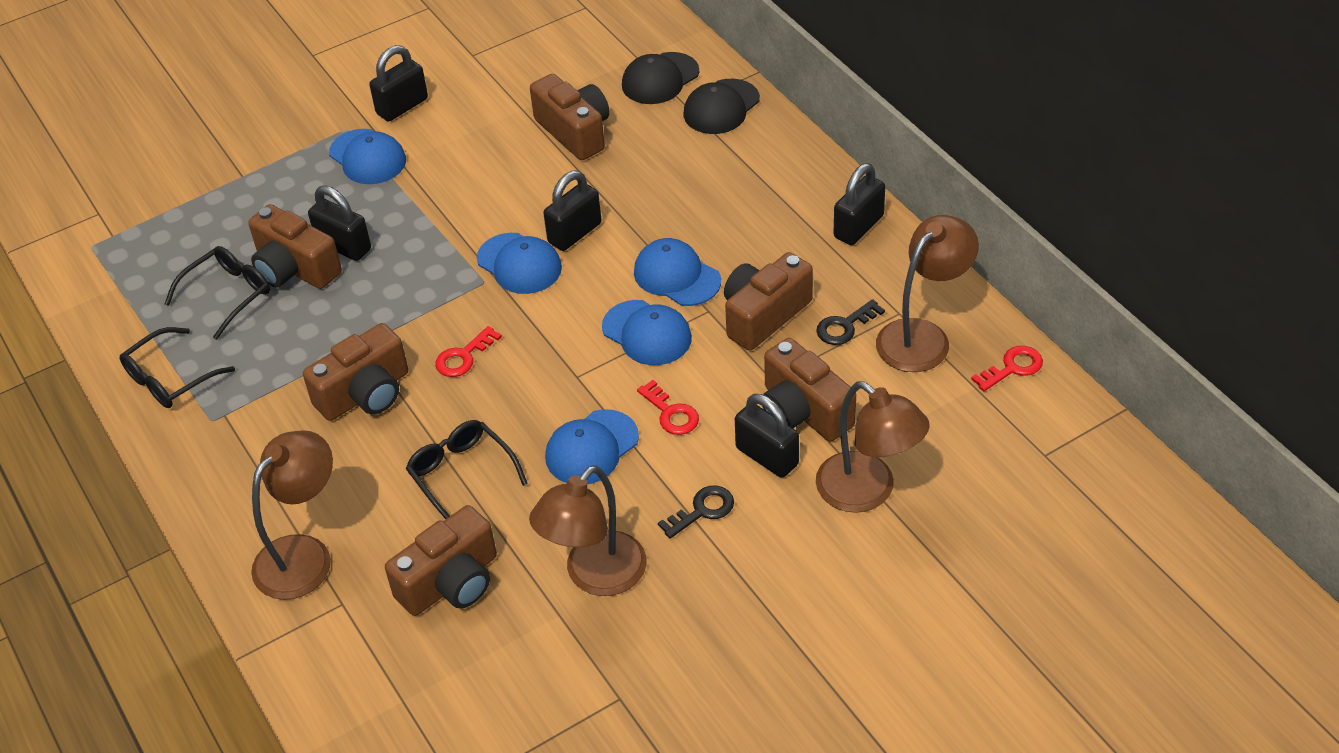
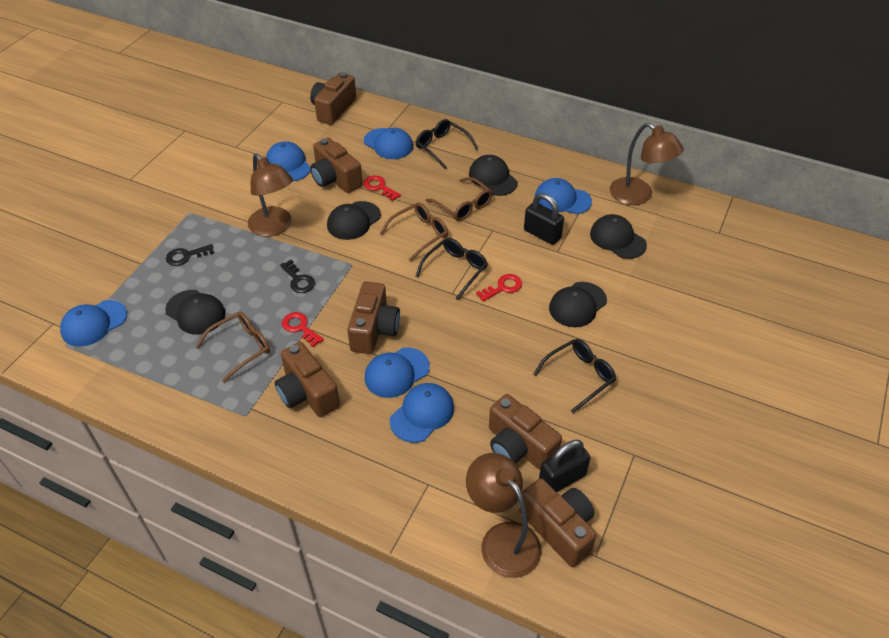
black cap: [622,52,699,104] [684,79,760,134] = 2 -> [165,290,226,335] [327,201,381,240] [469,155,517,196] [549,282,607,327] [590,214,647,259] = 5
black padlock: [308,186,371,261] [369,45,428,121] [543,170,601,251] [735,394,799,478] [834,163,885,245] = 5 -> [524,193,564,245] [539,440,591,492] = 2
blue cap: [329,129,406,184] [477,233,562,294] [545,409,639,484] [602,300,692,365] [634,238,721,306] = 5 -> [60,300,127,347] [266,141,310,181] [364,128,413,159] [364,347,430,398] [390,383,454,443] [535,178,592,214] = 6
brown glasses: none = 0 -> [196,312,270,383] [380,202,448,261] [425,177,492,221] = 3
brown lamp: [251,430,333,600] [529,465,647,596] [816,381,930,513] [876,215,979,372] = 4 -> [248,153,293,237] [466,453,541,578] [610,123,684,205] = 3

